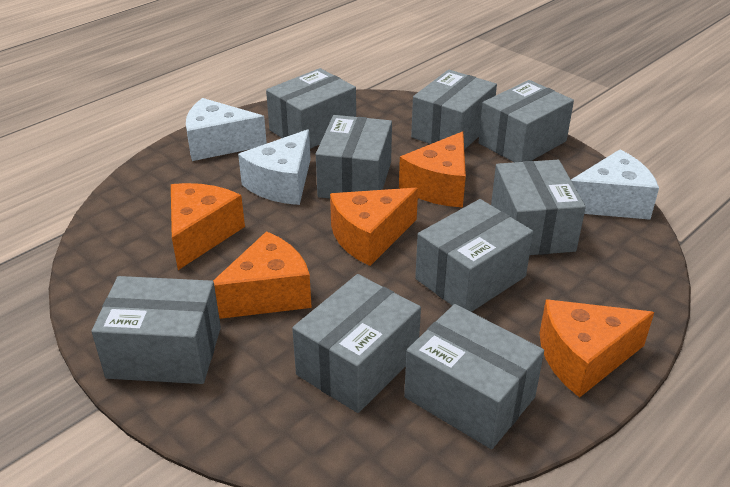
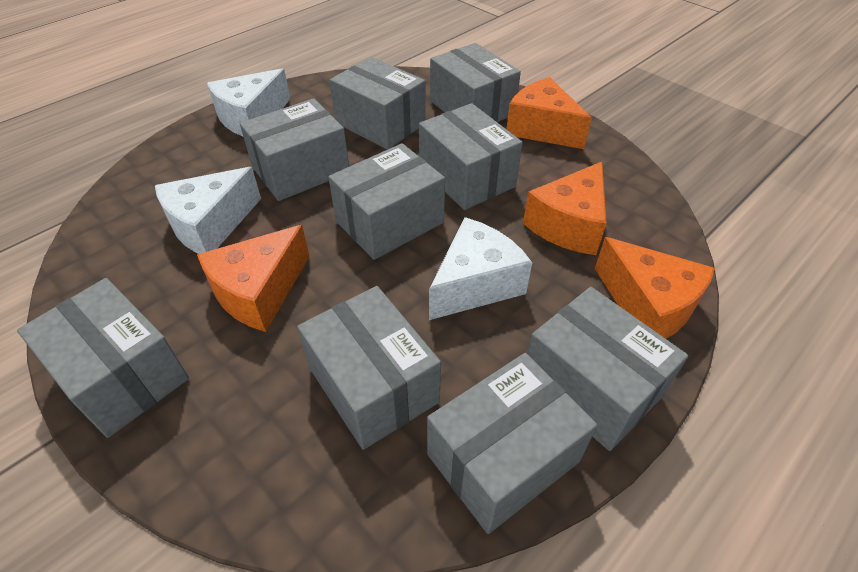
orange cheese: [171,183,245,270] [213,231,312,319] [330,188,418,266] [399,132,466,207] [540,299,654,398] = 5 -> [197,225,310,332] [507,77,592,149] [523,162,607,255] [595,237,715,339] = 4

